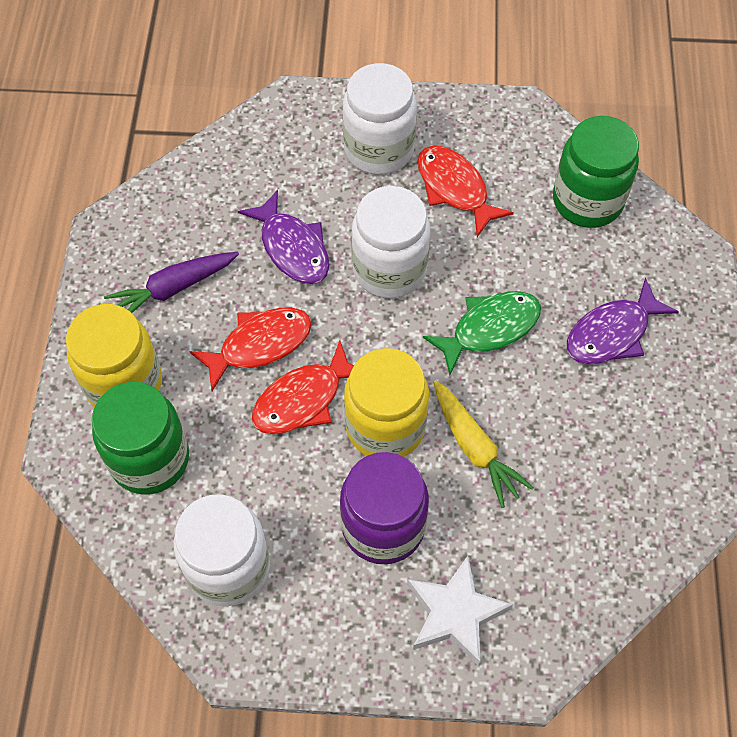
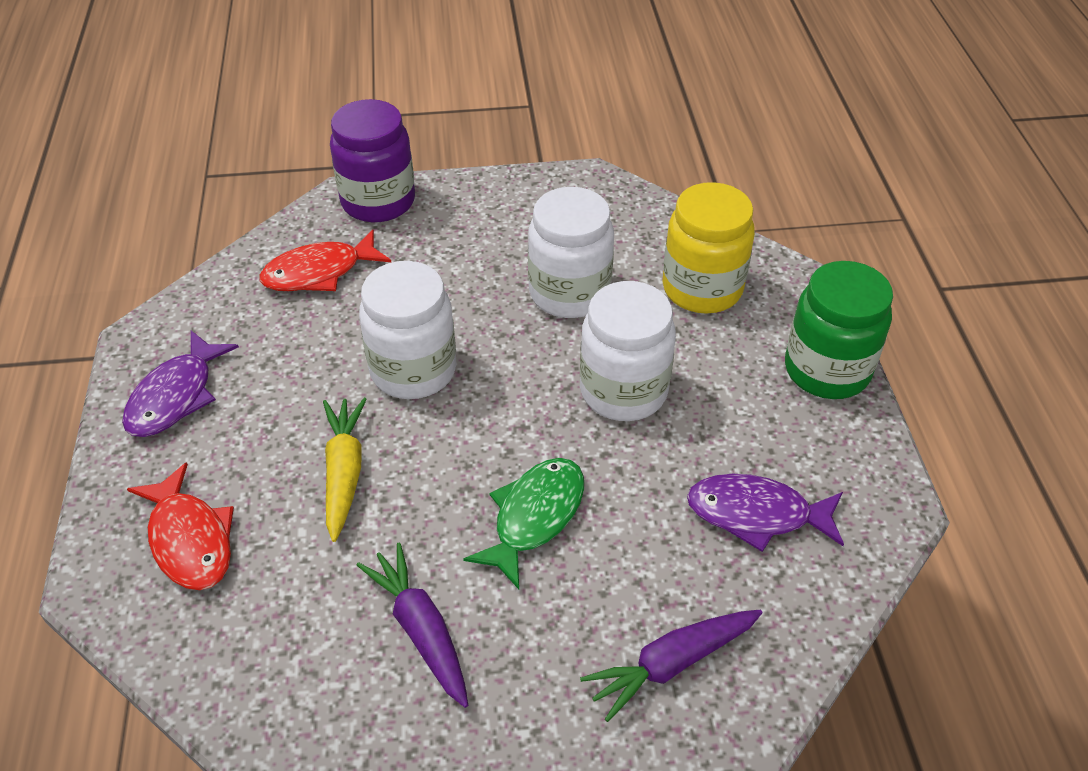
green jar: [92,382,189,494] [553,116,639,228] = 2 -> [785,261,893,399] = 1
purple carrot: [104,252,239,313] = 1 -> [357,542,468,708] [580,610,762,722] = 2
red fish: [189,308,312,391] [252,340,354,434] [417,146,514,237] = 3 -> [127,462,234,590] [260,229,391,291] = 2
white star: [407,556,513,666] = 1 -> none = 0
yellow jar: [66,304,162,407] [344,348,429,457] = 2 -> [662,182,755,313] = 1

